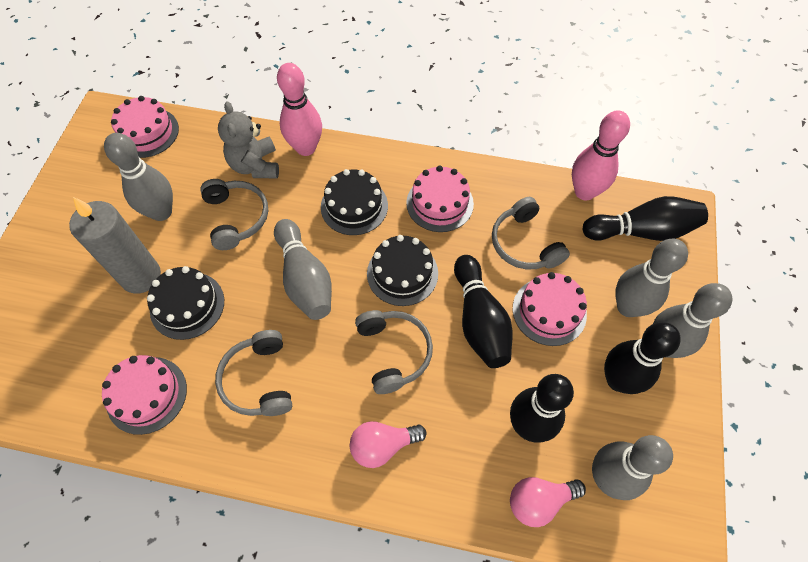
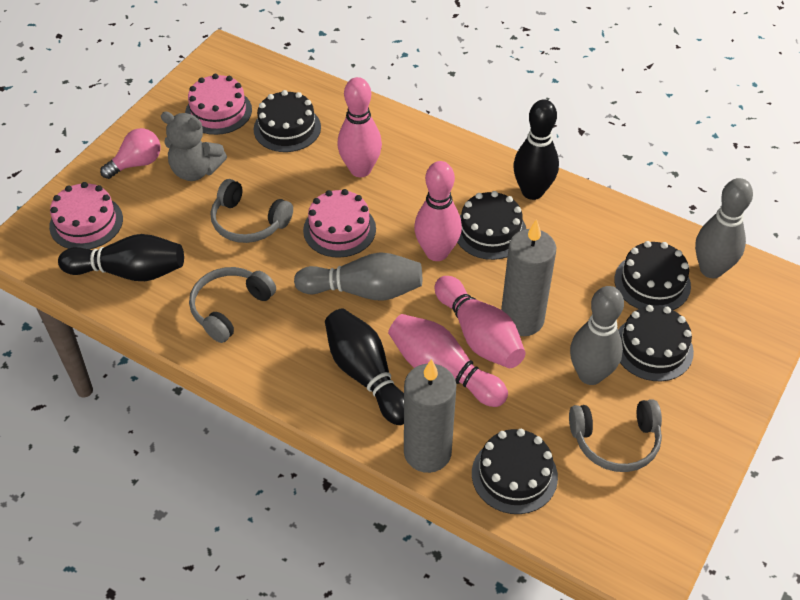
black bowling pin: [454,255,512,368] [510,374,574,443] [583,196,708,241] [604,322,681,394] = 4 -> [58,234,184,281] [325,309,404,425] [513,100,559,200] = 3
black cake: [147,266,224,340] [321,169,388,235] [367,235,438,306] = 3 -> [254,90,321,152] [457,191,526,260] [472,429,558,514] [614,241,691,310] [618,305,694,381] = 5
grey bowling pin: [104,133,173,221] [274,219,332,320] [592,435,673,500] [615,239,688,317] [653,283,732,358] = 5 -> [294,252,422,301] [570,286,624,385] [695,178,753,278] = 3
grey candle: [69,197,161,294] = 1 -> [404,359,456,473] [501,219,556,336] = 2
grey headphones: [200,179,268,250] [215,330,292,416] [355,310,433,394] [492,197,570,270] = 4 -> [189,267,276,343] [211,179,293,243] [569,399,662,472] = 3
pink bowling pin: [277,63,322,156] [572,110,630,200] = 2 -> [337,77,382,177] [388,314,508,407] [414,161,462,261] [435,276,525,368] = 4
pink cake: [102,355,187,435] [111,96,179,158] [406,165,474,232] [513,272,587,346] = 4 -> [49,182,123,250] [185,74,252,135] [303,189,376,258] = 3
pink light bulb: [350,421,426,468] [510,477,586,527] = 2 -> [100,128,161,179] = 1

